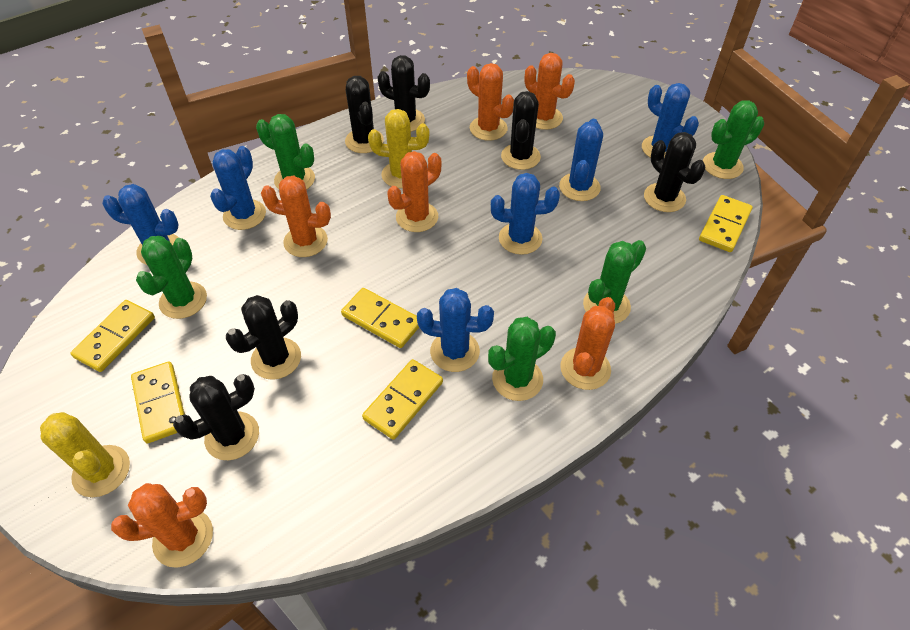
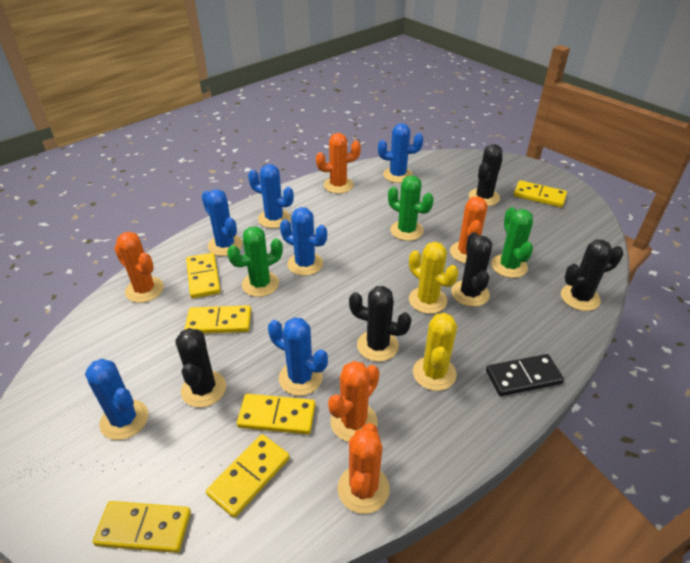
black cactus: [173,374,259,460] [226,295,301,380] [345,76,384,153] [378,55,430,132] [501,91,541,170] [644,132,706,212] = 6 -> [175,328,226,407] [349,286,411,362] [451,232,492,307] [469,144,503,206] [561,239,623,311] = 5
black domino: none = 0 -> [486,354,564,396] = 1
green cactus: [136,236,207,319] [256,114,315,190] [488,317,556,401] [583,240,646,324] [703,100,764,179] = 5 -> [227,226,283,297] [388,175,434,241] [491,207,533,278] = 3
orange cactus: [111,483,213,568] [261,176,331,257] [387,151,441,232] [467,63,514,141] [525,53,575,130] [560,297,615,390] = 6 -> [114,232,164,303] [316,133,361,194] [328,361,379,442] [338,423,389,514] [450,196,488,263] = 5
yellow domino: [70,300,155,372] [131,361,185,443] [341,288,419,348] [362,359,443,440] [699,195,753,252] = 5 -> [93,501,191,553] [185,305,251,334] [186,253,221,298] [206,434,290,518] [237,394,315,434] [514,180,567,207] = 6

